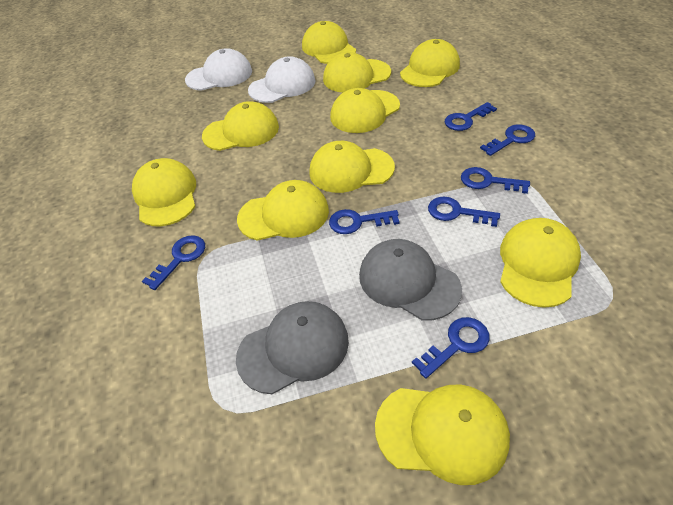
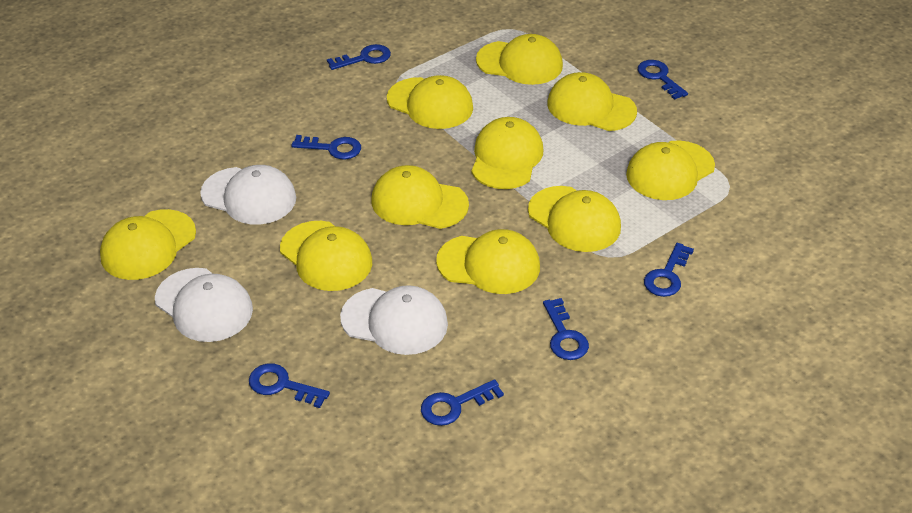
grey cap: [236,301,349,394] [359,239,462,321] = 2 -> none = 0
white cap: [185,48,252,91] [248,56,316,103] = 2 -> [155,268,253,342] [200,165,296,225] [340,285,448,355] = 3

